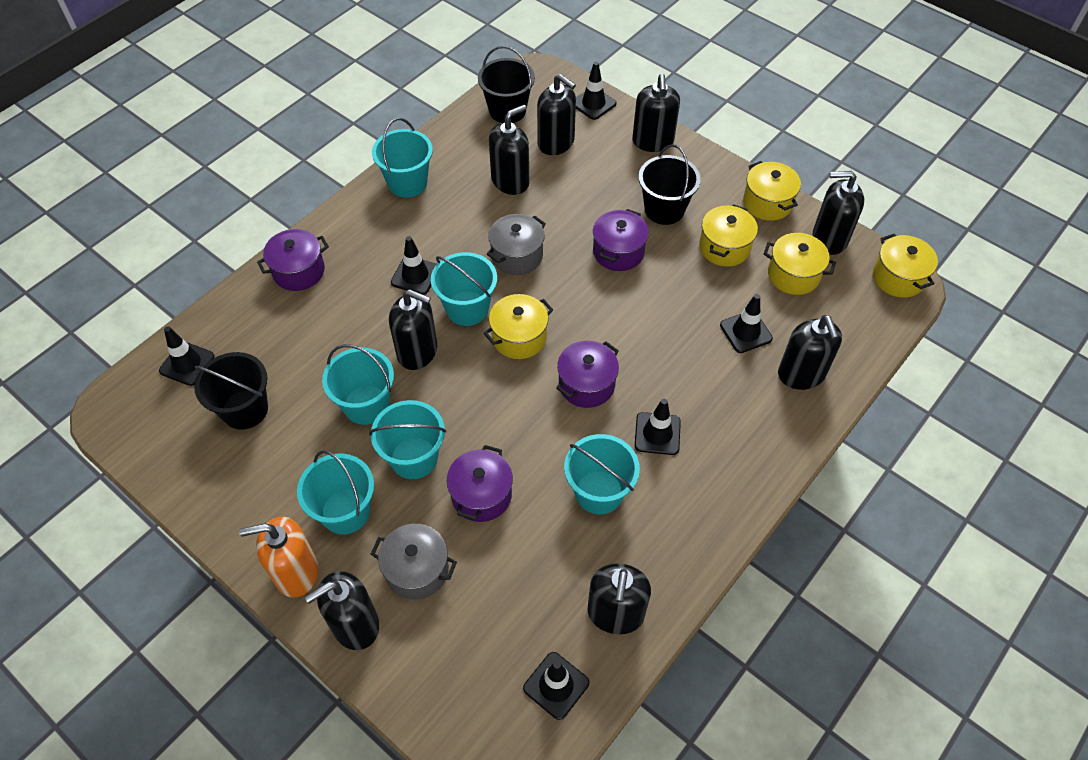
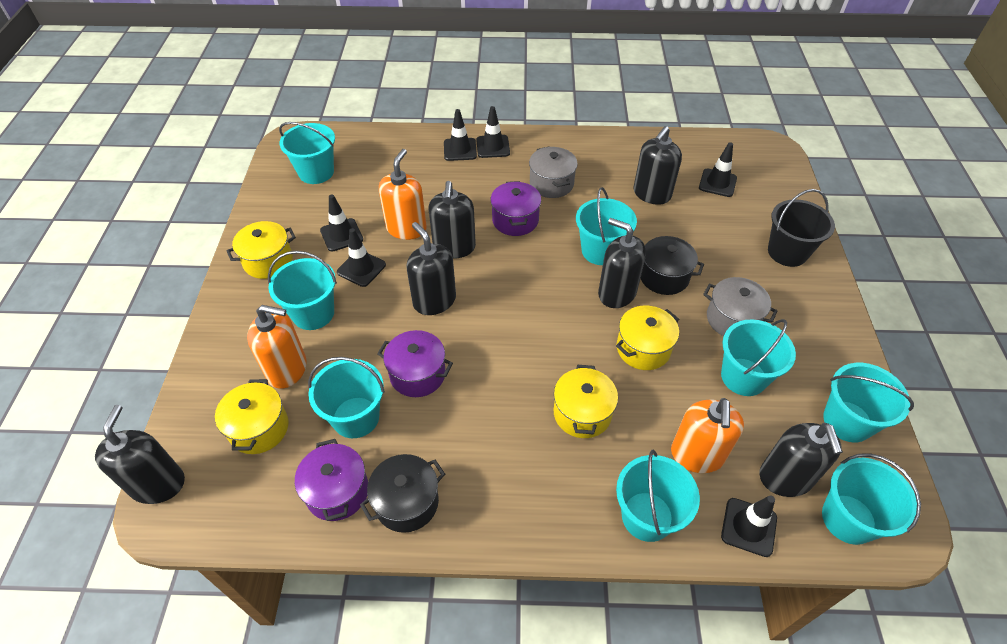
black bucket: [194,352,268,430] [478,46,535,123] [638,144,701,225] = 3 -> [768,189,835,267] = 1
black pot: none = 0 -> [360,454,445,533] [641,236,704,295] = 2
black soap dispenser: [305,571,379,650] [389,289,437,370] [489,105,530,195] [537,74,576,155] [588,563,651,634] [632,74,680,152] [778,315,842,390] [813,171,864,255] = 8 -> [95,405,185,504] [406,222,456,315] [428,181,476,259] [598,218,646,308] [633,126,682,205] [759,423,843,497] = 6
orange soap dispenser: [239,517,319,597] = 1 -> [247,305,307,389] [379,149,427,240] [671,398,744,473] = 3
purple pot: [257,229,329,291] [447,445,513,522] [556,340,619,408] [593,209,649,271] = 4 -> [295,439,368,521] [377,330,453,397] [490,181,541,236] = 3
turquoise bucket: [297,450,374,534] [322,344,394,425] [369,400,446,479] [372,118,433,198] [431,252,497,326] [564,434,640,514] = 6 -> [268,251,337,330] [279,122,335,184] [308,357,385,438] [576,187,637,265] [616,450,700,542] [721,319,796,396] [822,453,921,545] [823,363,914,443] = 8
yellow pot: [484,294,553,359] [699,204,758,267] [743,161,801,221] [764,233,836,295] [873,234,938,298] = 5 -> [215,379,289,454] [226,221,296,279] [554,365,618,438] [616,306,679,370] = 4

